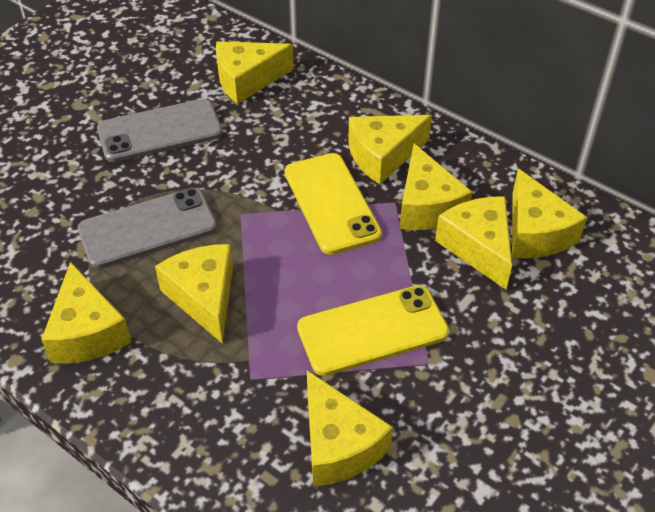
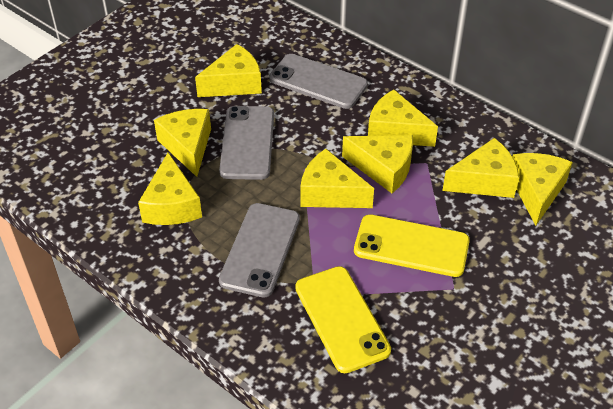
grey phone: [78,188,217,269] [97,99,222,162] = 2 -> [219,106,274,180] [219,203,300,298] [269,54,368,109] = 3

